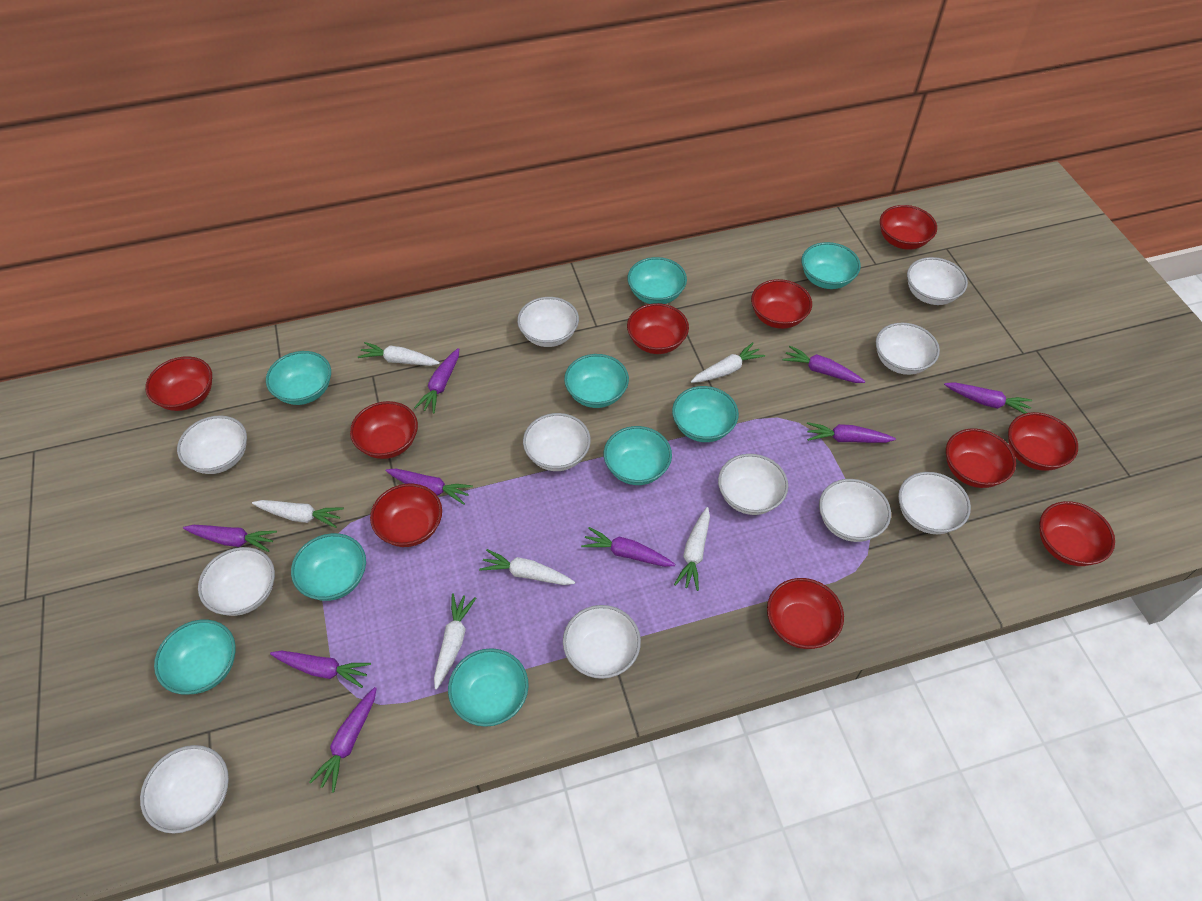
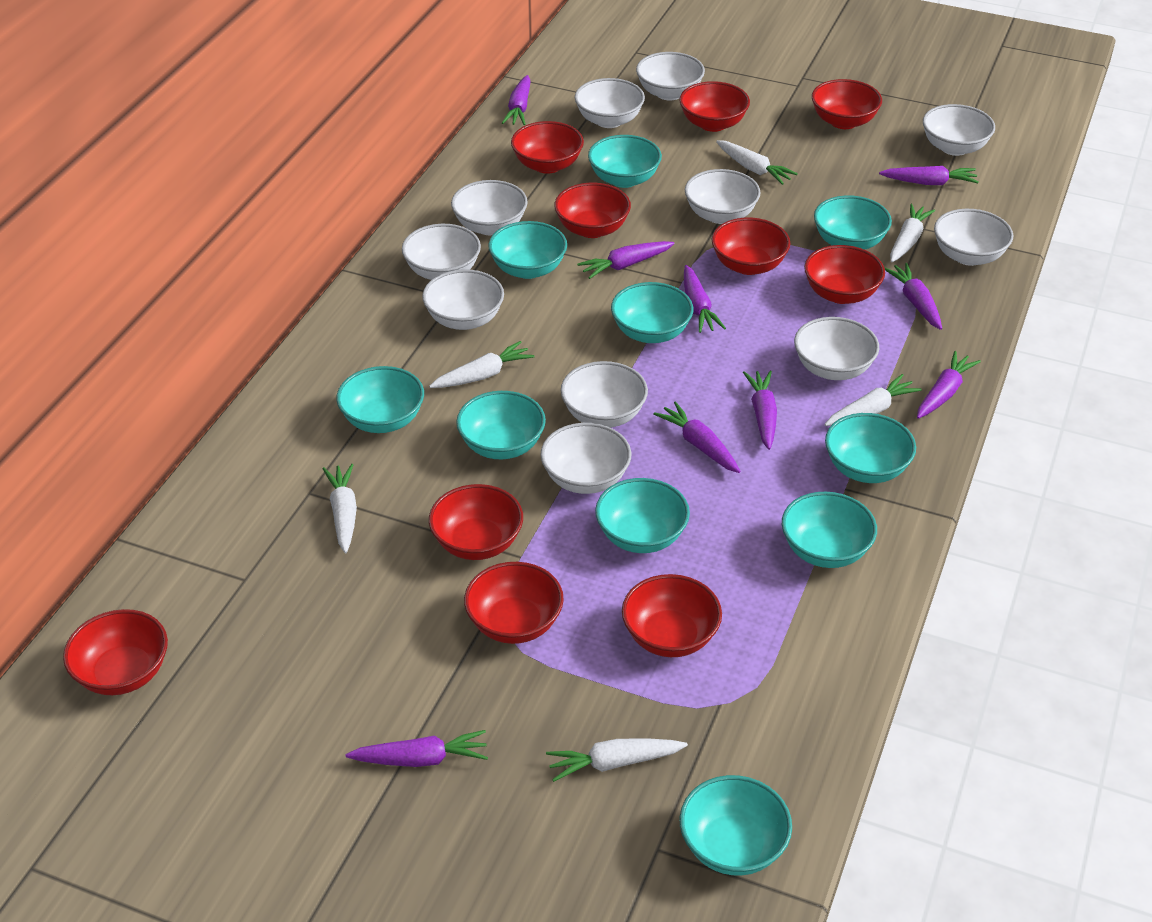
turquoise bowl: [154,620,236,694] [266,351,331,405] [291,533,366,601] [448,648,529,727] [564,354,629,408] [604,426,672,485] [627,257,687,304] [672,386,739,442] [801,242,861,289] = 9 -> [336,366,424,433] [456,391,546,459] [488,221,567,279] [588,135,662,188] [595,478,690,553] [611,282,693,343] [680,775,792,875] [782,492,877,568] [814,195,892,250] [825,413,916,483] = 10

